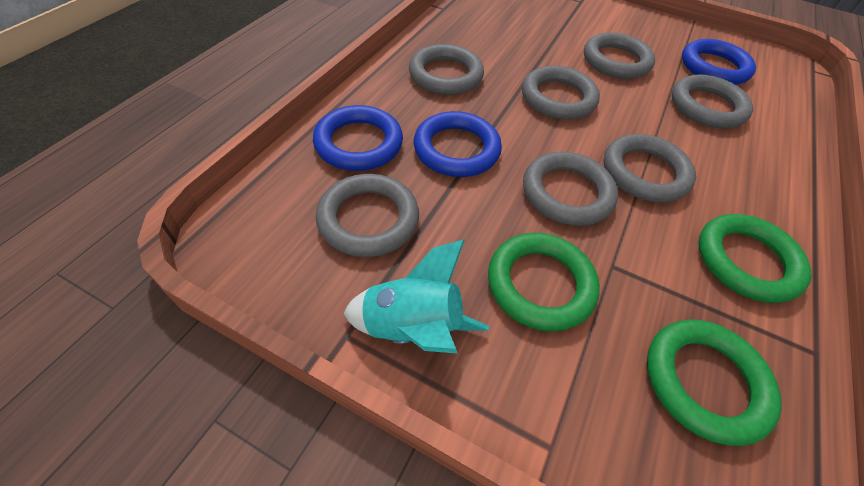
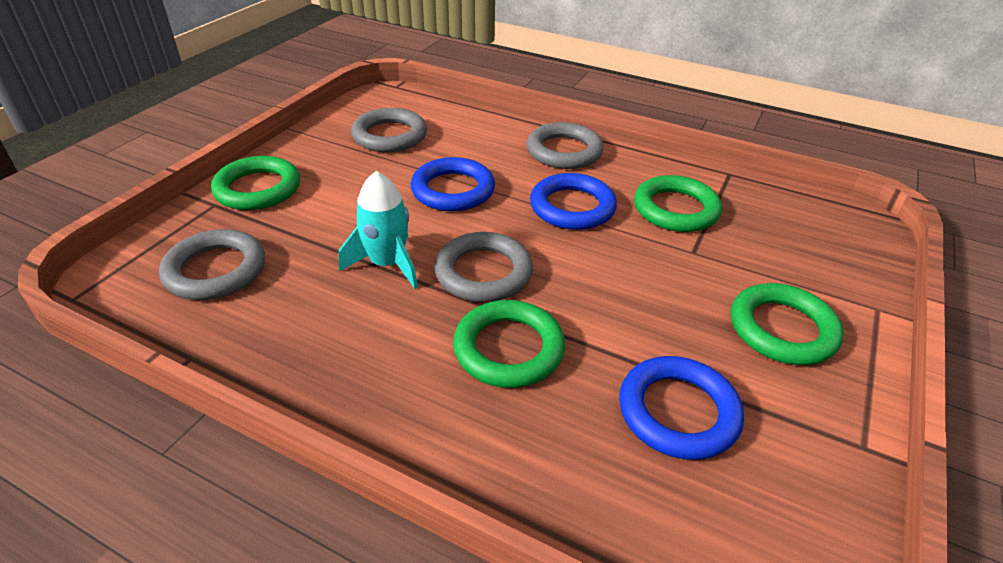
green ring: [488,233,600,332] [647,319,782,446] [698,214,812,303] = 3 -> [211,156,300,210] [453,300,565,388] [634,175,722,232] [731,283,843,365] = 4
grey ring: [316,174,419,257] [409,44,484,95] [522,66,600,120] [523,152,618,226] [584,32,655,79] [604,134,696,202] [672,75,753,128] = 7 -> [159,229,265,300] [351,108,427,152] [434,232,533,302] [527,122,604,169] = 4

